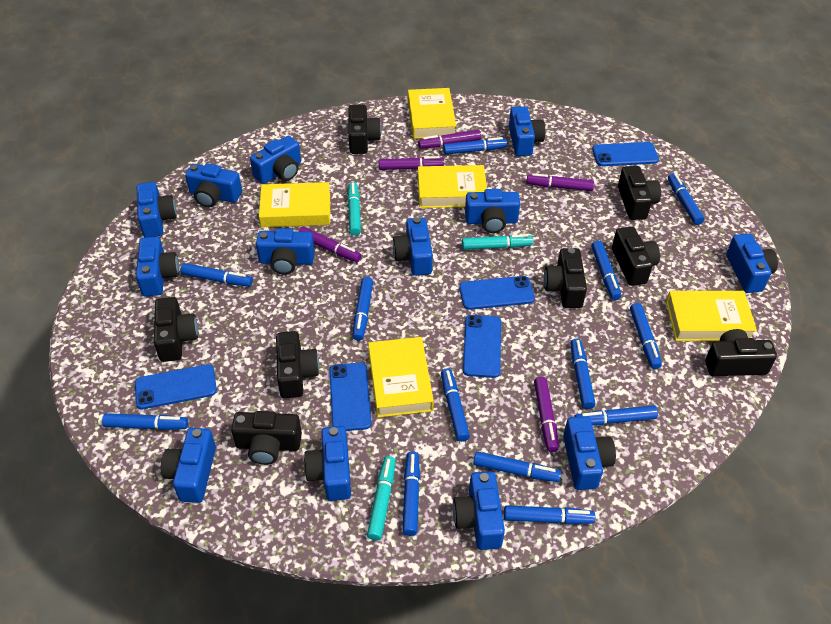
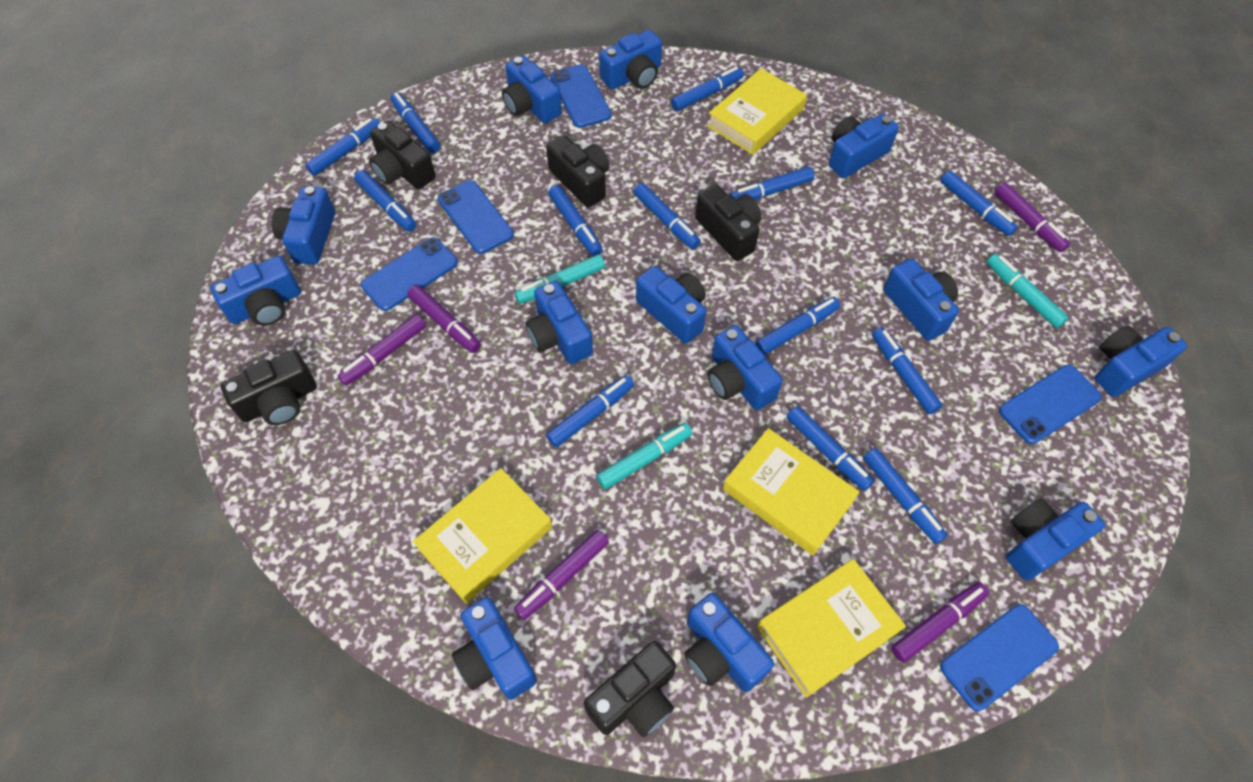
black camera: [154,297,198,362] [231,411,302,465] [276,331,319,398] [348,104,381,154] [544,248,587,308] [612,227,660,286] [618,166,661,220] [705,329,777,376] = 8 -> [221,350,317,425] [369,120,436,189] [546,135,610,207] [584,641,676,737] [695,185,761,261] = 5
yellow book: [259,182,330,227] [368,337,434,418] [408,88,456,139] [418,165,487,208] [666,291,757,341] = 5 -> [413,468,552,603] [707,68,807,155] [723,428,860,556] [757,559,906,698] = 4

